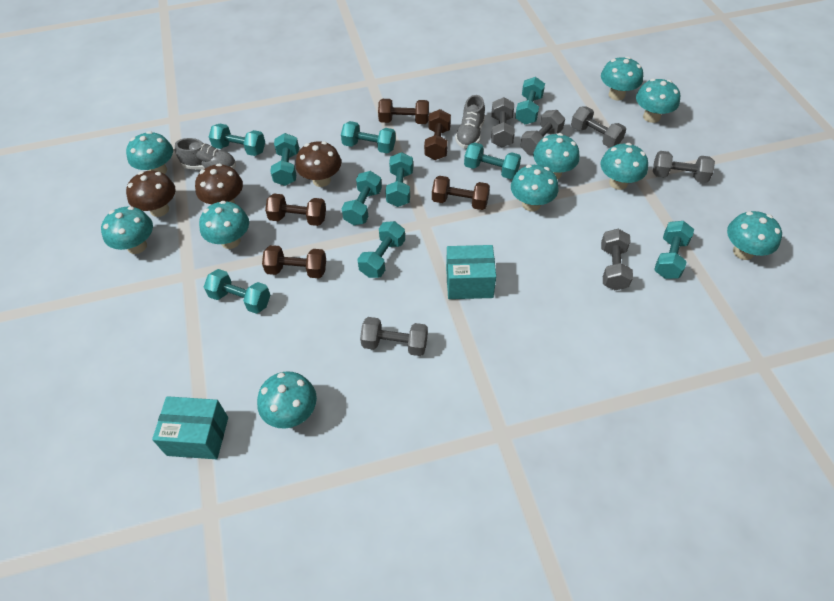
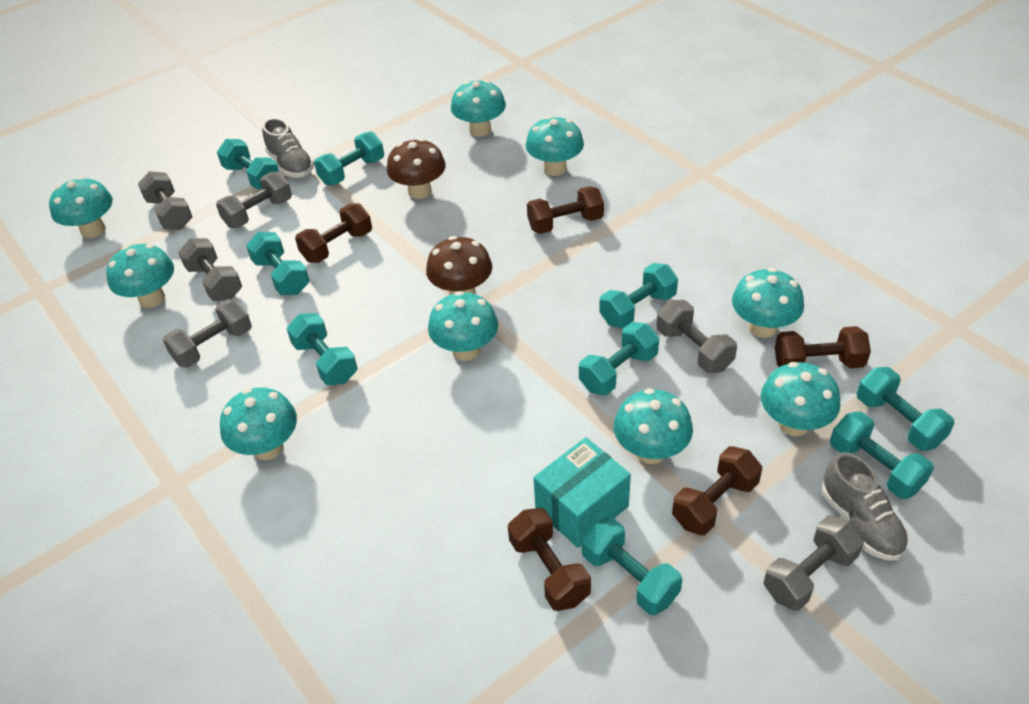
brown mushroom: [126,171,176,217] [195,163,243,204] [296,141,341,187] = 3 -> [387,138,446,199] [426,236,492,295] = 2
turquoise box: [152,396,228,459] [446,245,496,299] = 2 -> [533,437,631,548] = 1
turquoise dumbbell: [204,269,270,314] [209,124,265,156] [270,133,299,186] [341,121,396,153] [342,171,382,225] [357,221,405,278] [385,152,413,207] [464,142,521,179] [515,77,545,124] [654,221,694,279] = 10 -> [217,139,279,189] [246,232,310,295] [287,313,357,385] [314,131,384,186] [579,322,659,395] [582,517,682,615] [599,263,678,328] [830,411,934,499] [857,367,954,451] = 9
turquoise mushroom: [101,206,153,254] [126,131,173,174] [199,201,249,249] [257,371,317,428] [511,165,558,211] [533,133,580,179] [601,57,643,101] [601,143,648,190] [636,79,680,123] [727,211,782,260] = 10 -> [49,177,113,238] [106,244,174,308] [220,387,297,460] [428,291,498,361] [451,80,506,137] [526,116,584,176] [614,388,693,464] [732,268,804,338] [761,362,840,436] = 9

